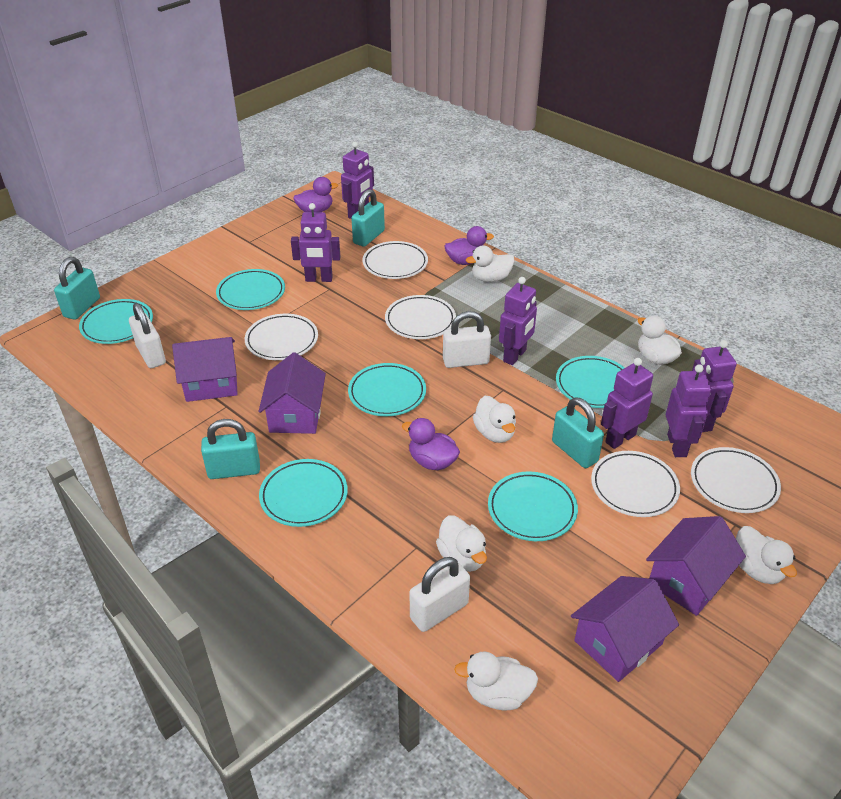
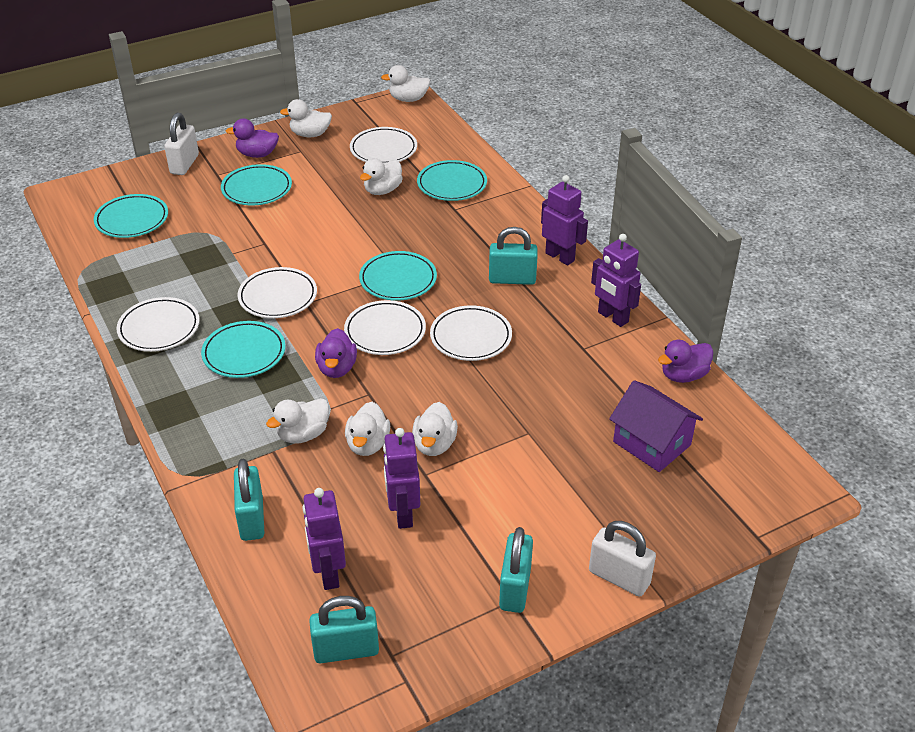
purple house: [172,337,238,402] [259,352,326,434] [571,576,679,682] [646,516,746,616] = 4 -> [609,380,703,472] = 1
purple robot: [291,203,341,282] [341,142,374,219] [499,277,537,365] [601,358,653,449] [666,364,711,457] [692,340,737,432] = 6 -> [303,488,346,590] [383,428,420,529] [541,175,588,265] [591,234,641,327] = 4
turquoise plate: [79,299,153,344] [216,269,285,310] [259,459,348,527] [348,363,426,416] [488,471,578,541] [556,356,625,408] = 6 -> [94,194,168,238] [201,321,286,378] [221,164,292,205] [359,251,437,301] [417,160,487,201] = 5
white padlock: [129,303,166,368] [410,557,470,632] [443,311,491,368] = 3 -> [164,113,199,175] [589,521,656,597] = 2

